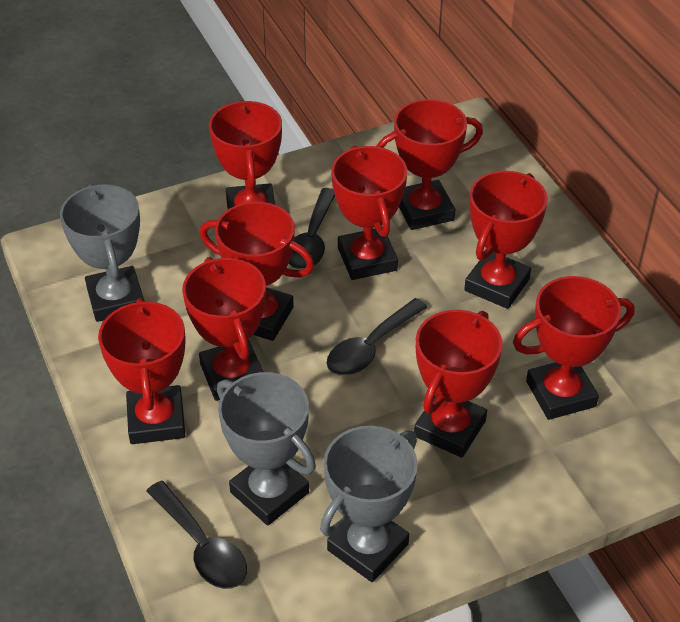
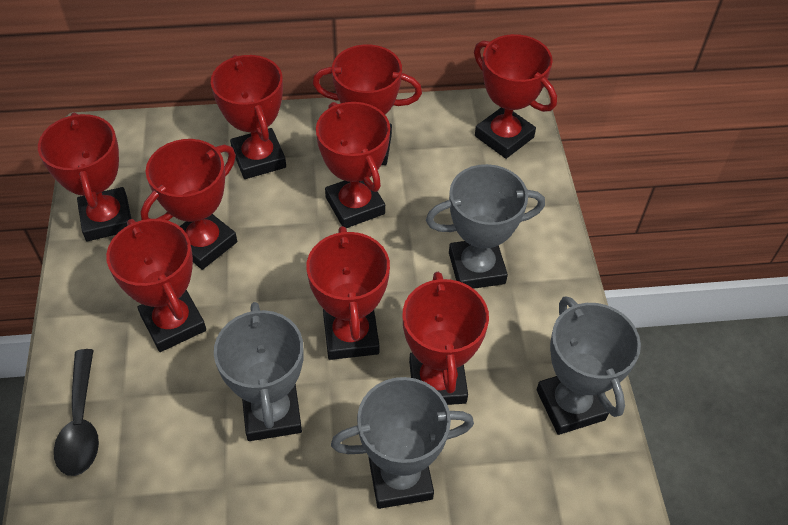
black spoon: [147,481,247,589] [289,188,335,269] [327,298,427,376] = 3 -> [54,349,99,476] = 1
grey trophy: [60,184,144,322] [217,372,316,525] [320,426,418,582] = 3 -> [214,302,304,441] [331,377,474,509] [426,164,545,289] [537,296,641,435] = 4

